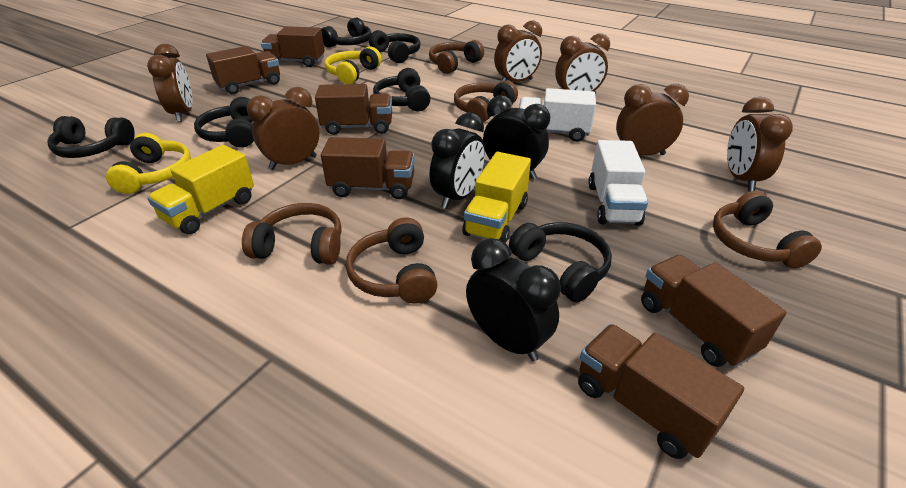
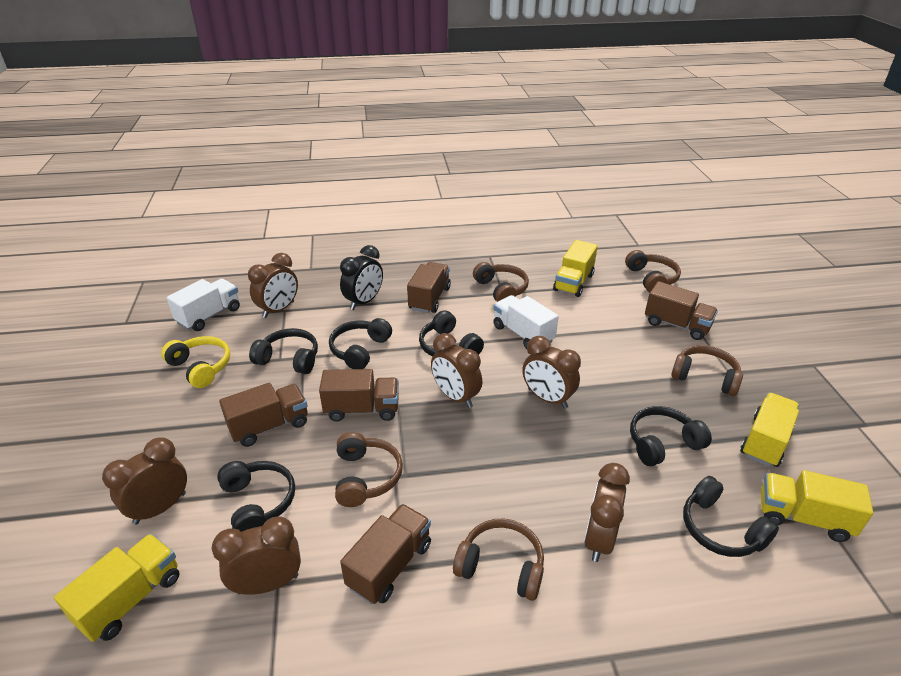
black clock: [430,113,485,209] [466,238,561,362] [483,95,550,180] = 3 -> [340,245,383,310] = 1
brown truck: [206,46,280,94] [261,26,325,67] [315,84,392,135] [321,137,415,199] [578,324,744,459] [641,255,787,368] = 6 -> [219,383,308,447] [319,369,399,422] [340,504,431,604] [407,262,451,313] [645,281,718,340] = 5
yellow headphones: [106,133,191,194] [325,47,382,84] = 2 -> [161,336,230,388] = 1
yellow truck: [147,145,254,234] [462,152,531,243] = 2 -> [54,534,180,642] [553,240,598,297] [740,393,799,467] [761,470,873,542] = 4

